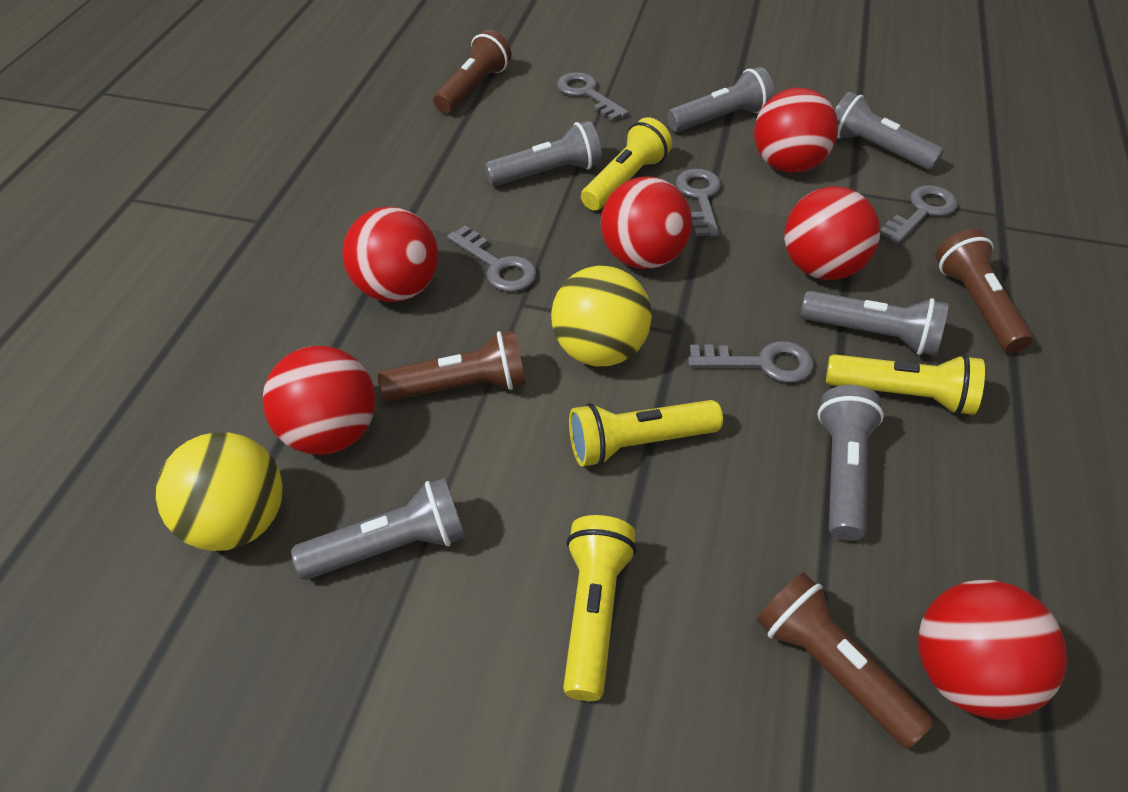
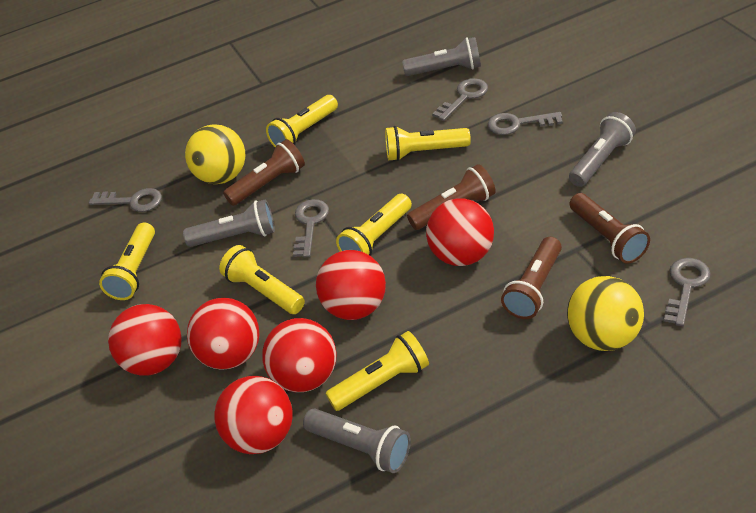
grey flashlight: [291,478,465,580] [485,121,602,186] [667,67,775,132] [800,291,949,356] [817,385,884,541] [835,92,944,170] = 6 -> [183,199,275,247] [303,408,411,473] [402,37,481,76] [569,112,636,187] = 4
yellow flashlight: [563,515,637,701] [569,400,723,467] [581,117,672,211] [826,354,985,415] = 4 -> [99,222,155,300] [219,245,305,314] [266,95,338,147] [325,331,429,411] [336,194,412,256] [385,126,471,161] = 6

